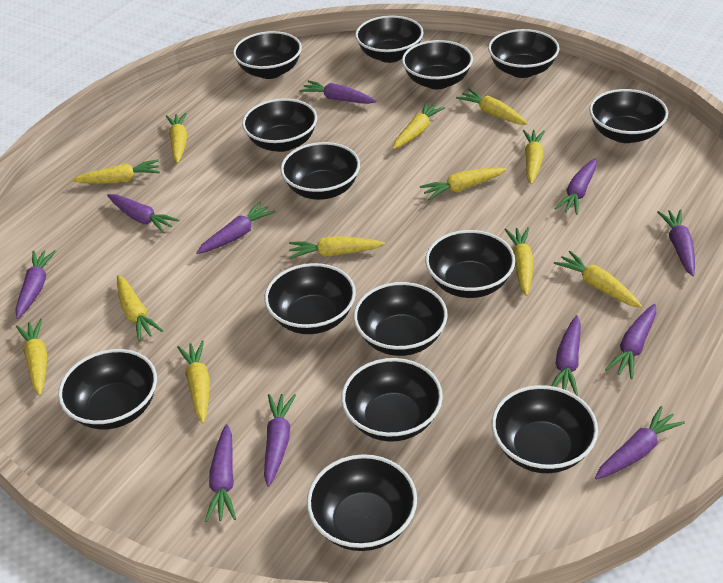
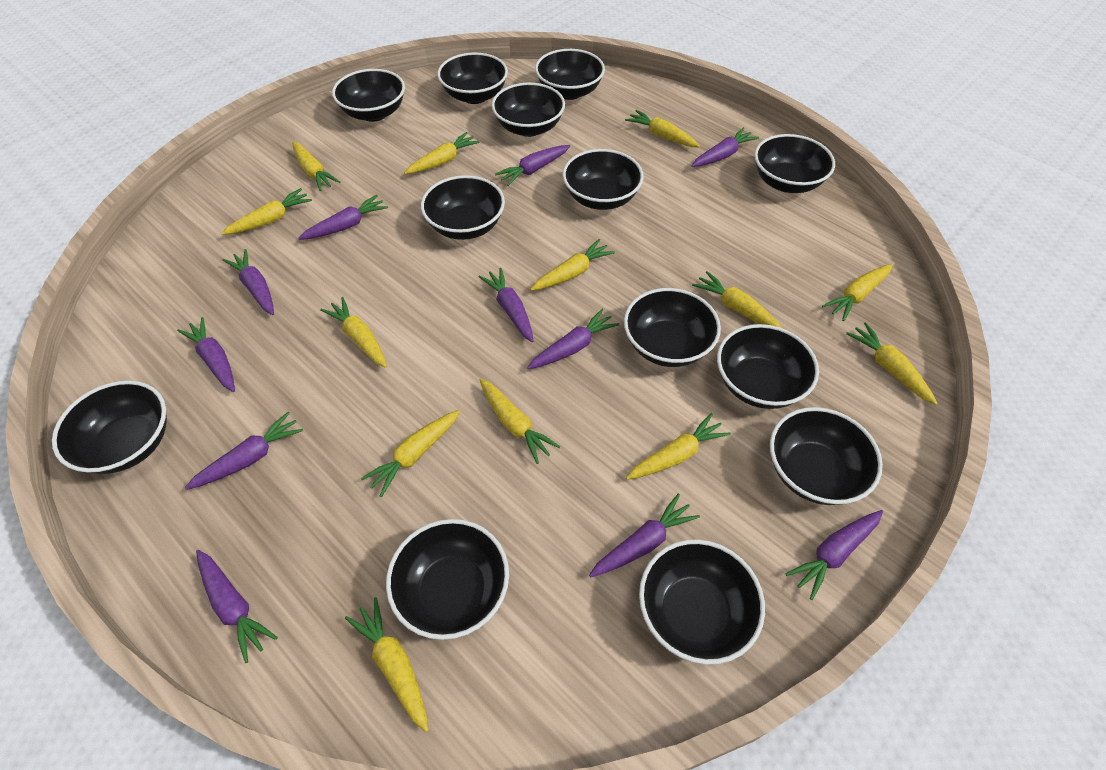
black bowl: [58,349,157,429] [233,31,302,79] [242,98,317,152] [265,263,356,334] [280,142,360,200] [307,454,417,551] [341,358,443,442] [354,282,448,356] [355,16,424,63] [402,40,473,89] [425,230,515,298] [488,29,559,78] [492,385,598,473] [589,89,668,143] = 14 -> [52,381,167,474] [332,69,405,122] [386,519,509,640] [421,175,505,240] [437,52,508,104] [492,83,565,137] [535,49,605,100] [563,149,643,210] [624,288,721,367] [639,539,765,665] [717,324,819,409] [754,134,835,193] [770,407,883,505] = 13
yellow carrot: [16,319,47,396] [72,159,160,183] [117,275,163,341] [166,113,187,164] [177,341,210,423] [289,236,385,259] [393,102,445,149] [420,167,507,200] [456,89,528,125] [504,227,534,296] [523,130,545,184] [554,251,642,308] = 12 -> [221,188,312,235] [292,141,340,191] [320,297,387,368] [345,597,429,732] [361,410,460,497] [404,132,480,174] [480,379,560,464] [530,239,615,291] [625,110,700,147] [626,413,731,480] [692,271,782,328] [822,264,893,321] [846,322,938,405] = 13

